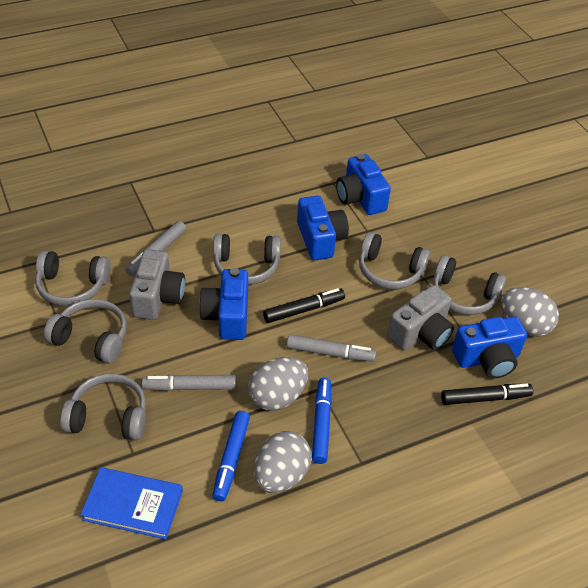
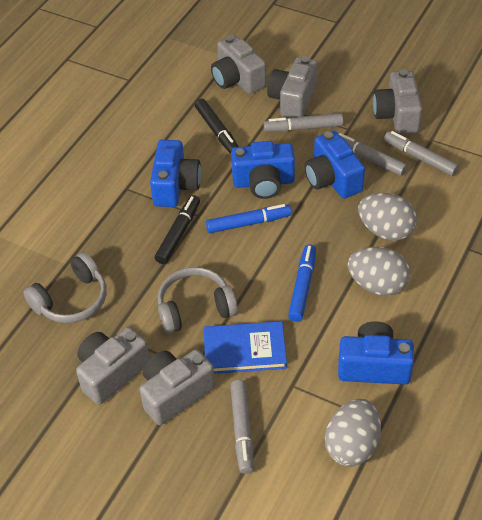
grey camera: [129,249,185,320] [387,285,454,350] = 2 -> [76,327,150,405] [140,350,215,425] [211,35,266,94] [267,56,318,118] [373,69,422,134] = 5
grey headphones: [35,250,111,306] [44,299,127,364] [60,374,146,441] [213,234,281,285] [359,232,431,289] [433,255,506,315] = 6 -> [23,252,107,323] [157,267,238,334] = 2
grey marker: [126,221,186,276] [142,375,236,391] [287,334,376,362] = 3 -> [230,380,253,474] [263,113,343,132] [338,133,407,176] [384,131,459,176] = 4

